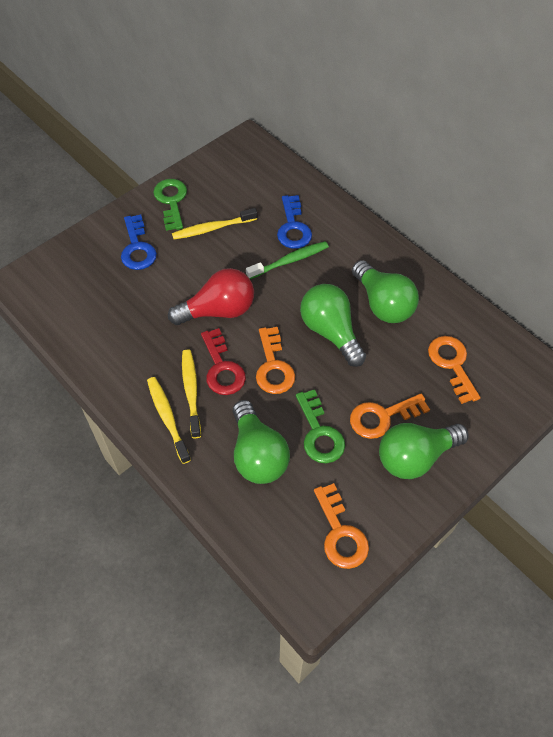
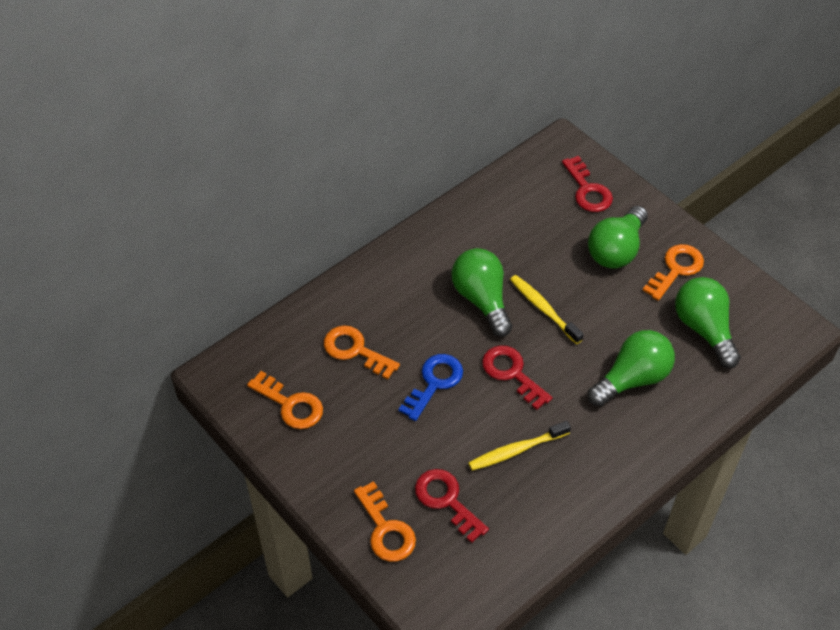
blue key: [121,214,157,270] [277,195,312,249] = 2 -> [399,354,463,421] = 1
green key: [153,179,187,231] [296,389,345,463] = 2 -> none = 0
green toothbrush: [246,241,329,279] = 1 -> none = 0
red key: [201,328,246,395] = 1 -> [415,469,489,543] [482,345,553,410] [562,156,613,212] = 3
red light bulb: [168,268,254,325] = 1 -> none = 0
yellow toothbrush: [147,377,191,464] [172,208,257,240] [182,349,201,438] = 3 -> [468,421,571,471] [510,275,584,344] = 2

